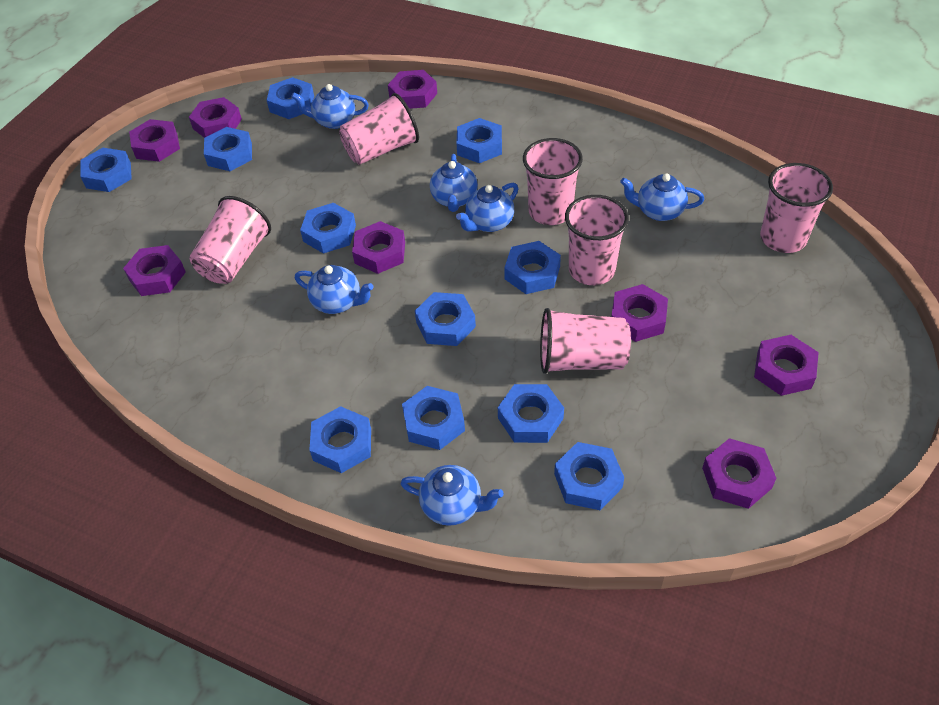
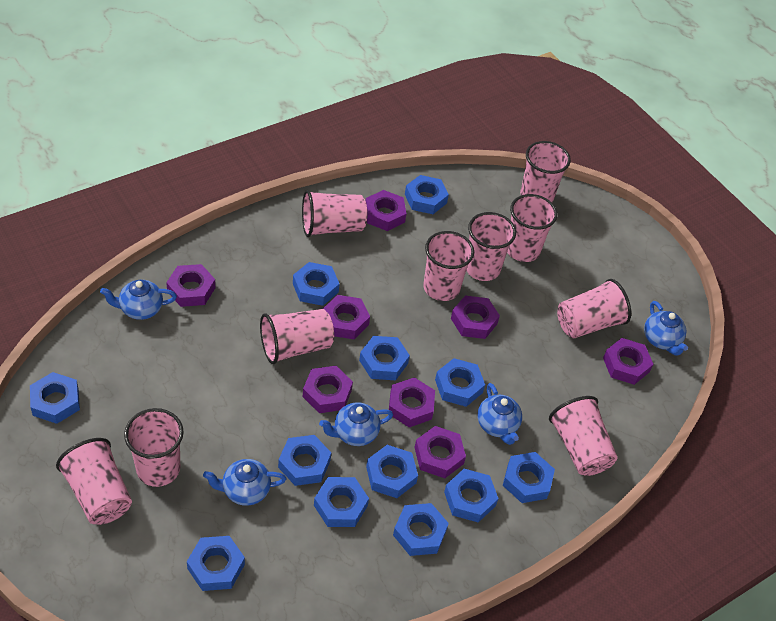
blue nut: [80,148,132,192] [204,127,252,171] [267,77,314,119] [300,203,356,254] [309,406,371,473] [402,386,465,450] [415,292,476,346] [456,118,502,163] [498,384,564,443] [504,241,561,294] [554,442,624,510] = 11 -> [30,372,80,424] [187,536,245,591] [278,435,331,486] [293,262,339,306] [314,477,369,527] [359,336,410,380] [366,445,418,498] [393,503,449,556] [405,175,449,214] [435,358,485,407] [444,469,499,523] [503,452,555,503] = 12
blue teapot: [291,84,369,129] [295,265,373,314] [400,465,504,526] [430,154,478,212] [456,183,518,232] [620,174,704,221] = 6 -> [100,280,177,320] [203,459,286,506] [319,402,393,446] [477,383,522,445] [644,301,688,356] = 5
pink cup: [189,196,271,284] [339,93,419,165] [523,138,583,225] [540,308,631,374] [565,195,629,285] [760,163,833,253] = 6 -> [56,438,132,525] [124,408,184,487] [260,309,334,364] [302,190,367,237] [423,231,474,301] [466,212,516,281] [507,194,557,262] [520,141,571,202] [549,396,618,476] [557,279,631,338] = 10

